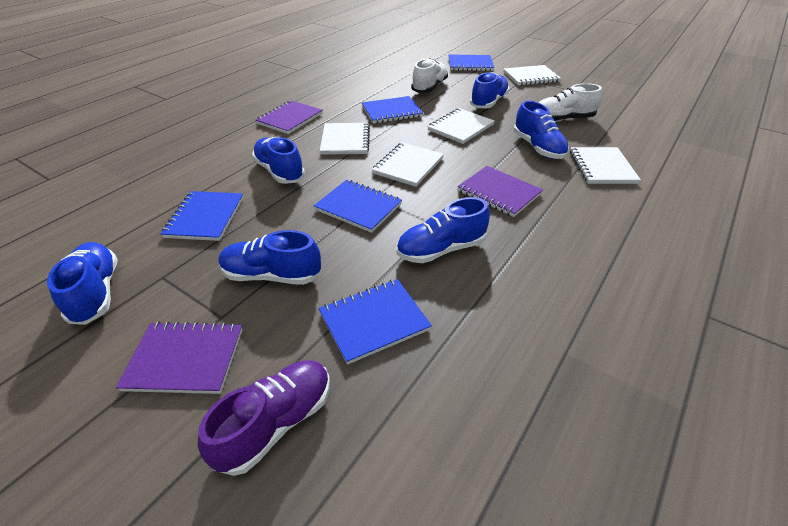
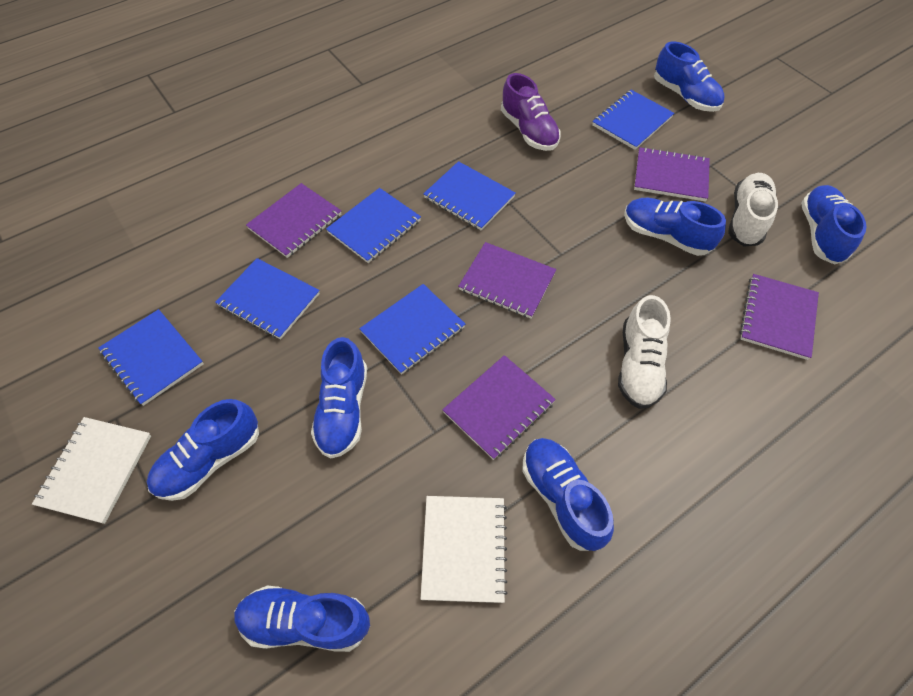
blue notebook: [161,191,243,241] [314,180,402,233] [319,279,432,365] [362,96,423,124] [449,55,494,71] = 5 -> [98,309,203,406] [215,258,320,340] [326,188,421,263] [359,284,465,375] [423,161,516,230] [592,90,674,150] = 6
blue shoe: [47,242,118,325] [219,230,321,285] [252,137,305,184] [397,197,490,263] [470,72,510,108] [514,101,569,159] = 6 -> [147,399,259,501] [234,586,370,652] [311,337,367,459] [522,438,614,551] [624,198,726,256] [654,41,724,112] [801,185,867,264] = 7
purple notebook: [116,321,242,394] [255,100,323,134] [457,166,543,217] = 3 -> [246,183,341,258] [442,355,556,460] [458,242,556,319] [634,147,710,202] [740,274,819,360] = 5
white notebook: [320,123,370,155] [372,142,444,187] [427,108,495,144] [504,65,561,86] [570,147,641,184] = 5 -> [32,417,151,524] [421,496,507,603] = 2

